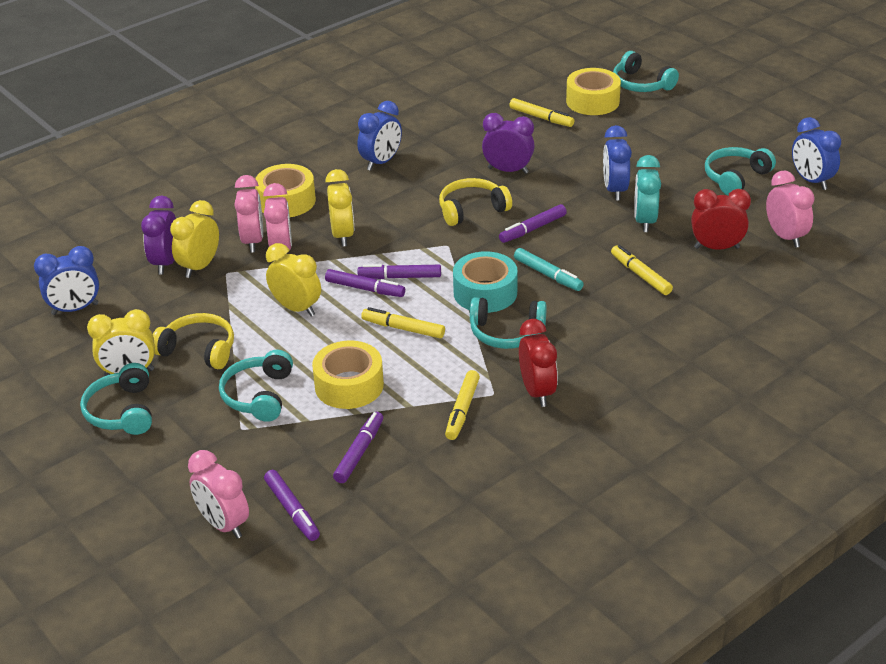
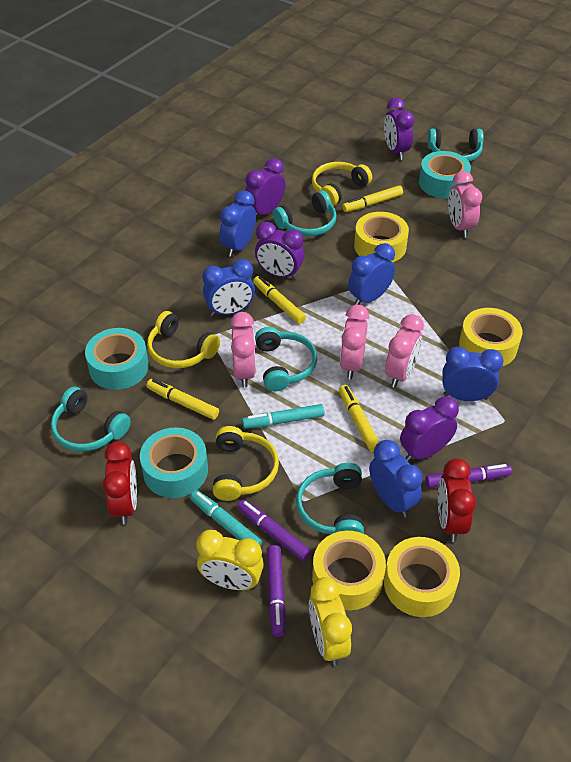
blue clock: [34,246,99,315] [357,101,402,171] [603,125,632,201] [792,117,841,190] = 4 -> [202,259,255,317] [220,190,256,257] [348,243,395,305] [369,440,423,517] [442,347,504,401] = 5
purple clock: [141,195,176,275] [482,113,535,174] = 2 -> [245,158,285,218] [255,222,304,280] [384,98,414,160] [400,396,459,462] = 4
purple marker: [264,470,320,541] [325,269,405,297] [333,412,383,483] [358,264,441,279] [499,204,567,243] = 5 -> [237,499,312,561] [267,545,286,637] [425,464,512,488] = 3
turquoise clock: [634,155,661,232] = 1 -> none = 0
turquoise marker: [514,248,584,291] = 1 -> [190,490,262,546] [242,404,325,429] = 2
turquoise tape: [453,251,518,313] = 1 -> [85,328,149,390] [140,427,208,498] [419,151,471,199] = 3
yellow clock: [87,309,155,376] [170,200,219,278] [266,243,321,317] [325,169,354,247] = 4 -> [196,530,264,590] [309,577,352,666] = 2
yellow headphones: [153,313,234,369] [439,178,512,226] = 2 -> [147,311,220,368] [213,426,279,501] [312,162,372,206] = 3
yellow tape: [255,164,316,217] [312,341,384,409] [566,68,621,115] = 3 -> [312,531,386,610] [354,212,409,262] [384,537,460,617] [459,308,522,366] = 4

